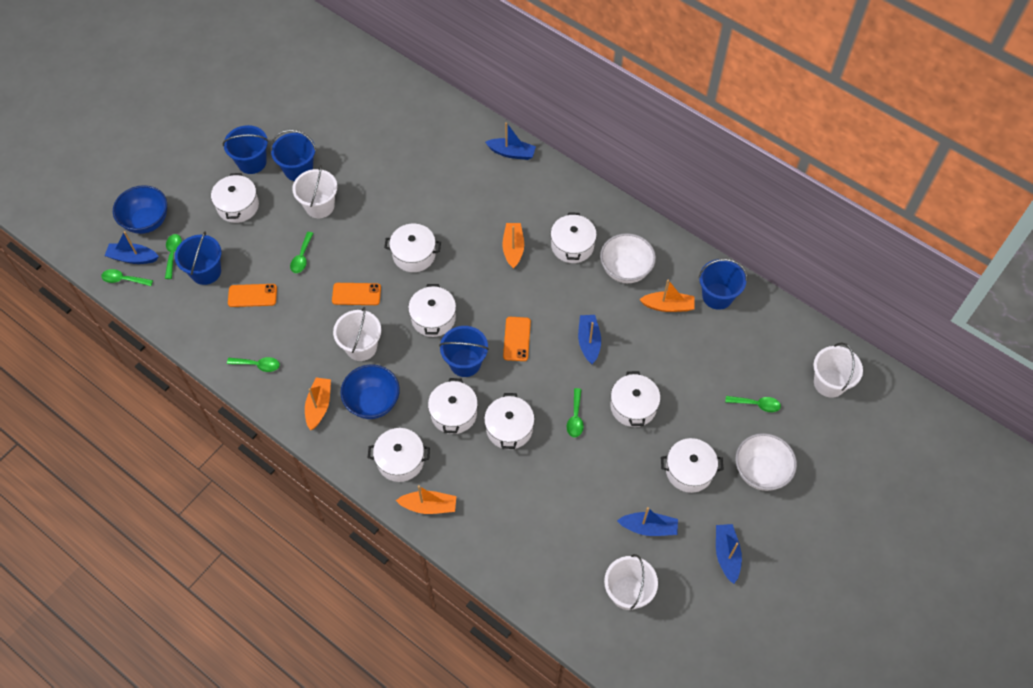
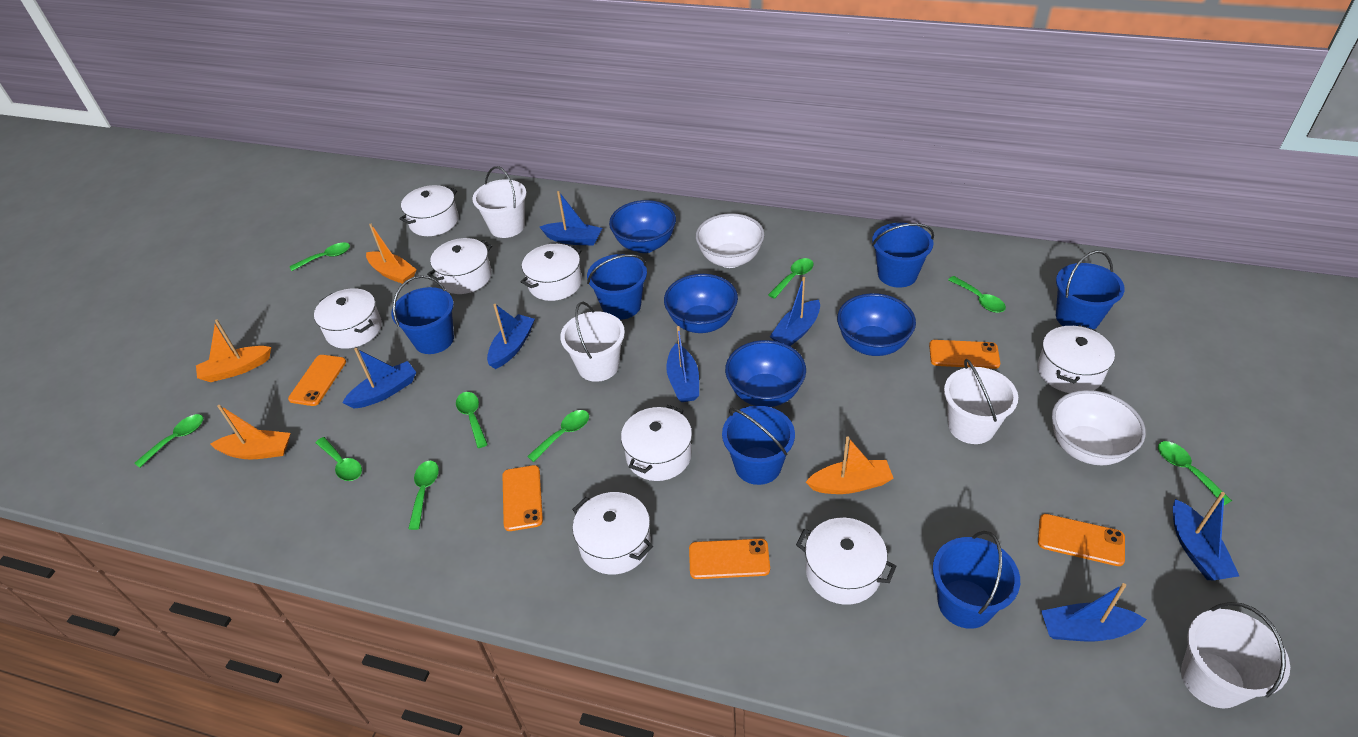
blue boat: [105,231,159,264] [485,122,536,160] [578,315,601,364] [617,507,678,536] [716,524,742,584] = 5 -> [342,348,416,408] [487,304,535,369] [540,191,602,246] [666,326,699,402] [770,277,820,346] [1041,583,1147,641] [1173,492,1239,580] = 7
blue bowl: [113,185,167,234] [340,365,400,419] = 2 -> [609,200,676,253] [664,274,738,333] [725,340,806,407] [837,293,916,356] = 4
blue bucket: [175,231,221,285] [222,125,269,174] [270,130,316,181] [439,326,489,377] [698,259,747,310] = 5 -> [391,276,454,354] [587,254,647,320] [722,406,795,485] [872,223,934,288] [933,531,1020,629] [1056,250,1125,330] = 6
green spoon: [101,269,153,286] [165,234,182,279] [227,357,280,372] [290,232,314,273] [567,388,584,437] [725,396,781,412] = 6 -> [135,414,203,468] [290,242,350,271] [316,437,362,481] [408,461,439,530] [456,392,488,448] [527,410,589,462] [768,258,814,299] [948,276,1006,313] [1158,441,1232,505] = 9
orange phone: [228,284,277,307] [332,283,381,305] [503,317,531,361] = 3 -> [288,355,346,406] [502,465,543,531] [689,539,770,579] [929,340,1000,369] [1038,514,1125,566] = 5
white pot: [211,173,259,223] [368,428,430,482] [384,224,441,272] [408,284,456,337] [428,378,478,434] [484,393,534,449] [551,212,597,263] [611,371,660,427] [661,438,724,493] = 9 -> [314,288,382,349] [399,185,459,236] [427,238,492,294] [521,244,582,301] [572,492,653,575] [621,405,692,481] [796,518,896,605] [1038,325,1115,393] = 8

